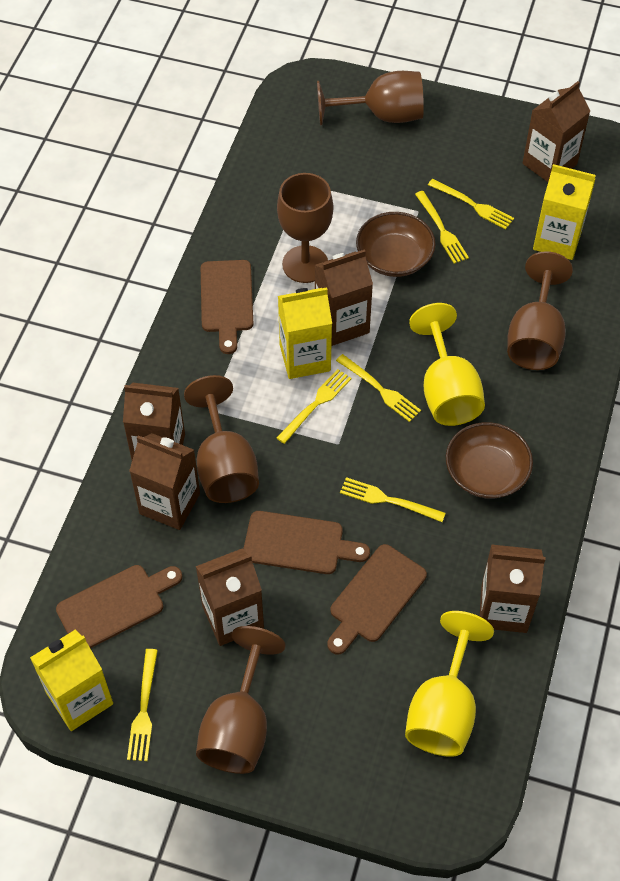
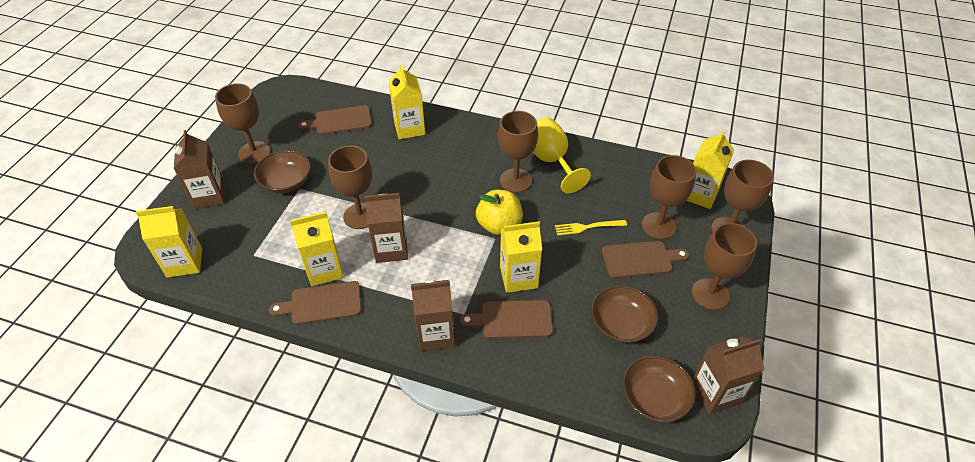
brown bowl: [356,212,436,277] [446,422,533,499] = 2 -> [254,150,311,193] [591,286,658,343] [622,356,696,422] = 3
brown carton: [123,383,185,460] [129,433,200,530] [196,548,264,646] [315,249,373,346] [480,544,545,633] [522,81,590,182] = 6 -> [174,130,225,209] [364,193,408,263] [411,279,455,351] [692,336,764,414] = 4
brown goblet: [184,375,259,503] [196,626,285,774] [277,173,333,283] [317,71,424,126] [507,251,573,370] = 5 -> [215,83,270,164] [328,145,372,229] [498,111,538,193] [642,155,696,239] [692,223,757,310] [711,160,774,233] = 6
yellow apple: none = 0 -> [476,190,523,235] = 1
yellow carton: [30,630,113,731] [278,288,332,379] [533,164,596,260] = 3 -> [136,206,202,278] [290,212,344,286] [388,64,425,139] [500,221,542,293] [686,130,734,209] = 5
yellow fork: [127,649,158,761] [276,369,352,444] [336,354,421,422] [340,477,446,522] [415,191,469,264] [428,179,514,230] = 6 -> [555,220,627,236] = 1
yellow goblet: [405,611,494,757] [409,303,485,426] = 2 -> [533,117,591,193] = 1

